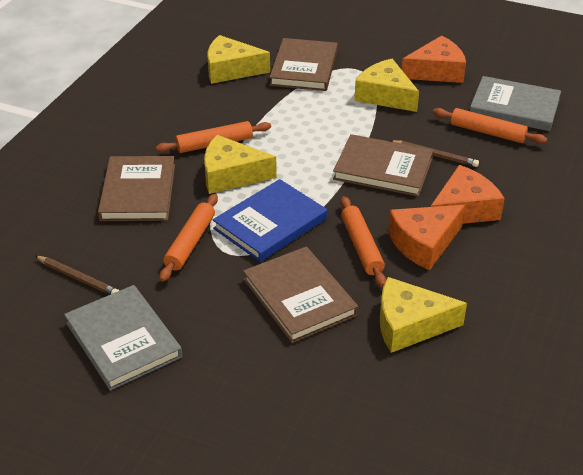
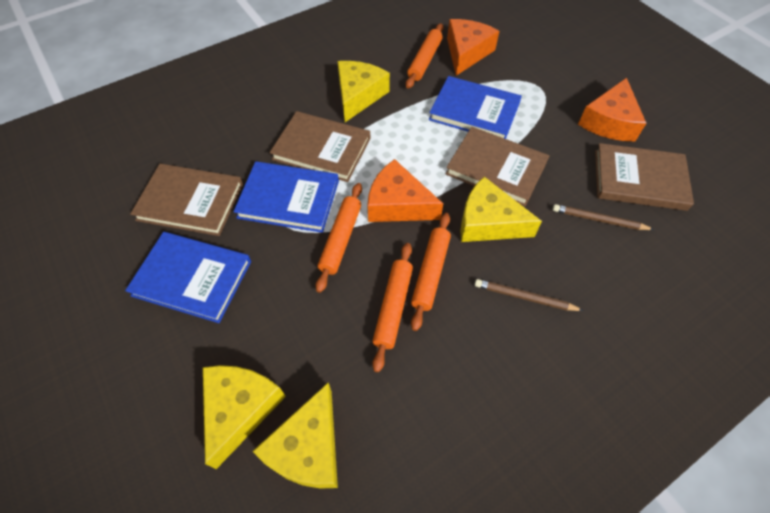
blue book: [213,179,327,262] = 1 -> [125,232,251,323] [234,161,339,233] [429,76,522,139] = 3
grey book: [64,285,182,391] [470,76,561,131] = 2 -> none = 0

